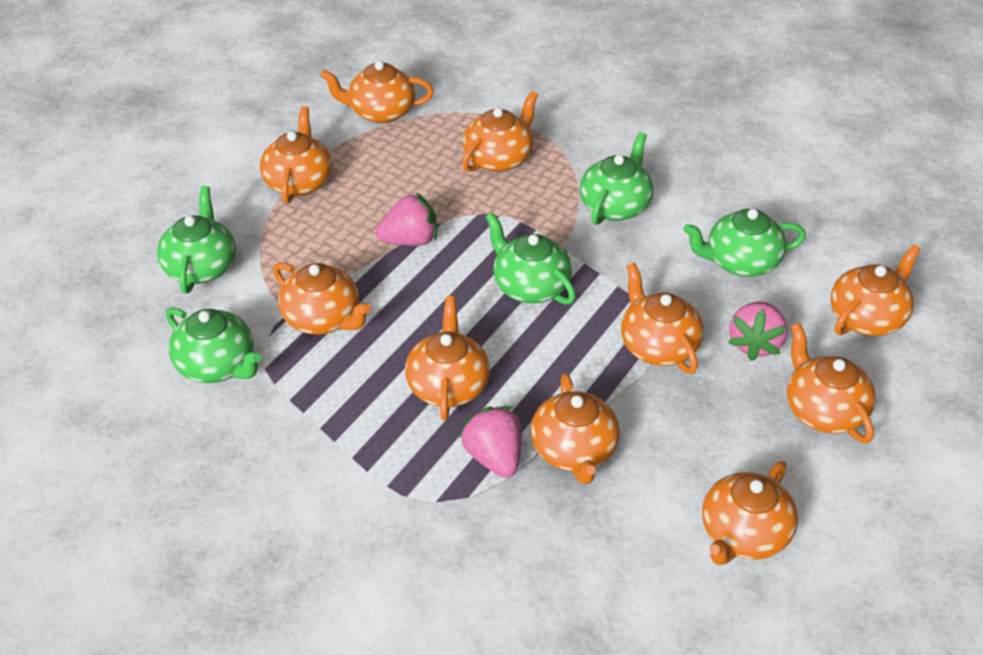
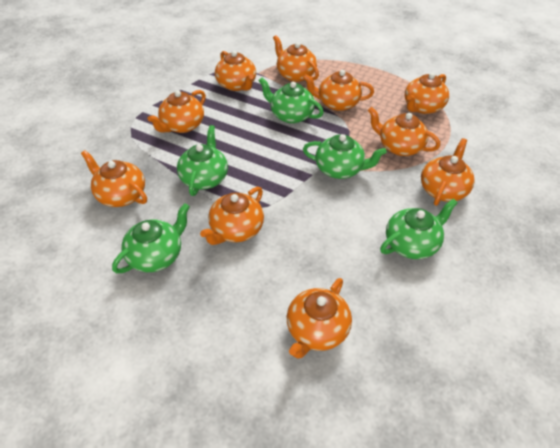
pink strawberry: [376,192,437,246] [459,406,522,478] [728,301,788,361] = 3 -> none = 0

